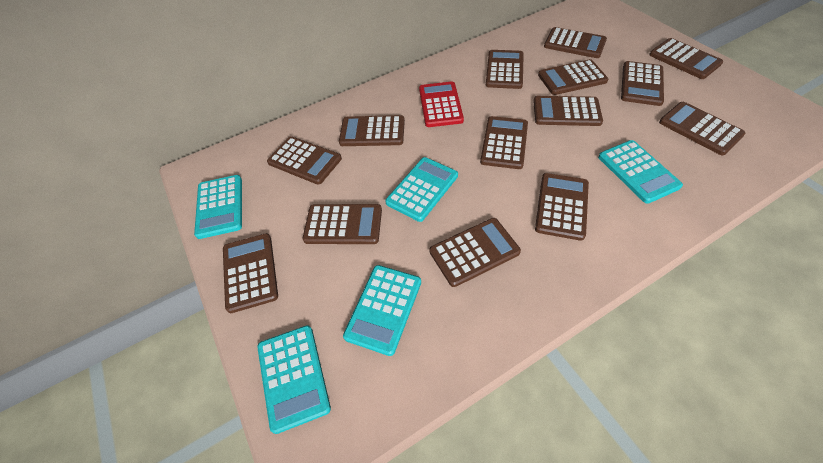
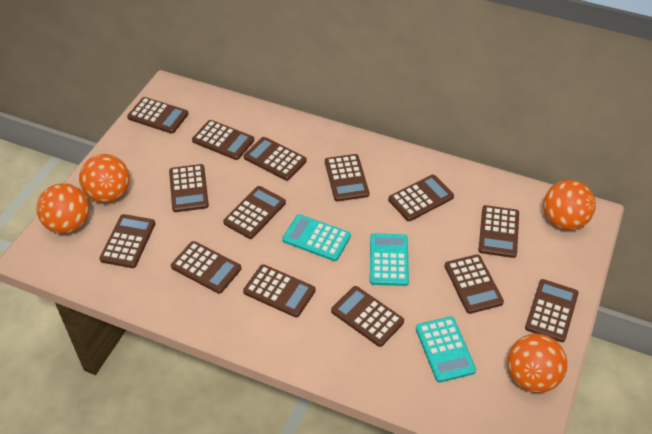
orange ball: none = 0 -> [37,183,90,234] [79,154,130,203] [507,334,567,393] [543,180,596,230] = 4
red calculator: [419,81,464,127] = 1 -> none = 0
turquoise calculator: [194,175,242,239] [257,325,331,434] [343,265,421,356] [385,157,458,222] [598,140,683,204] = 5 -> [282,214,351,261] [370,233,409,286] [416,317,476,383] = 3

